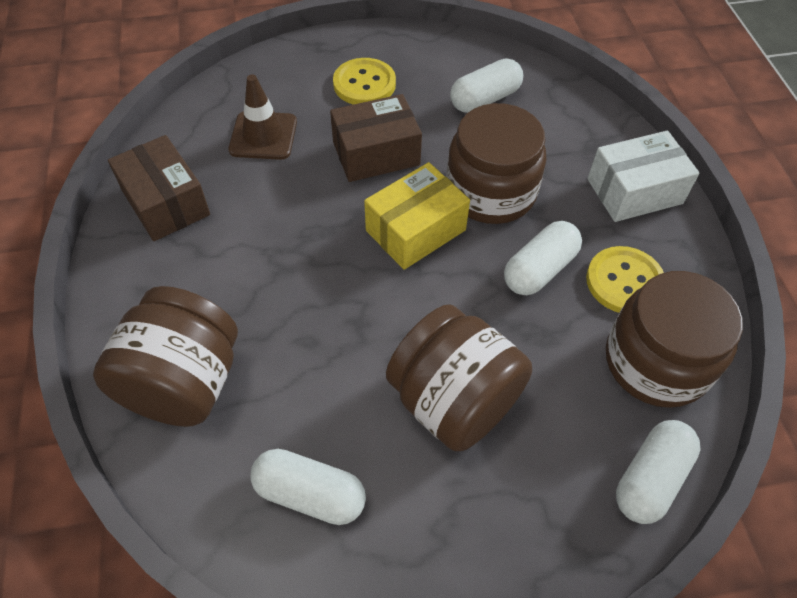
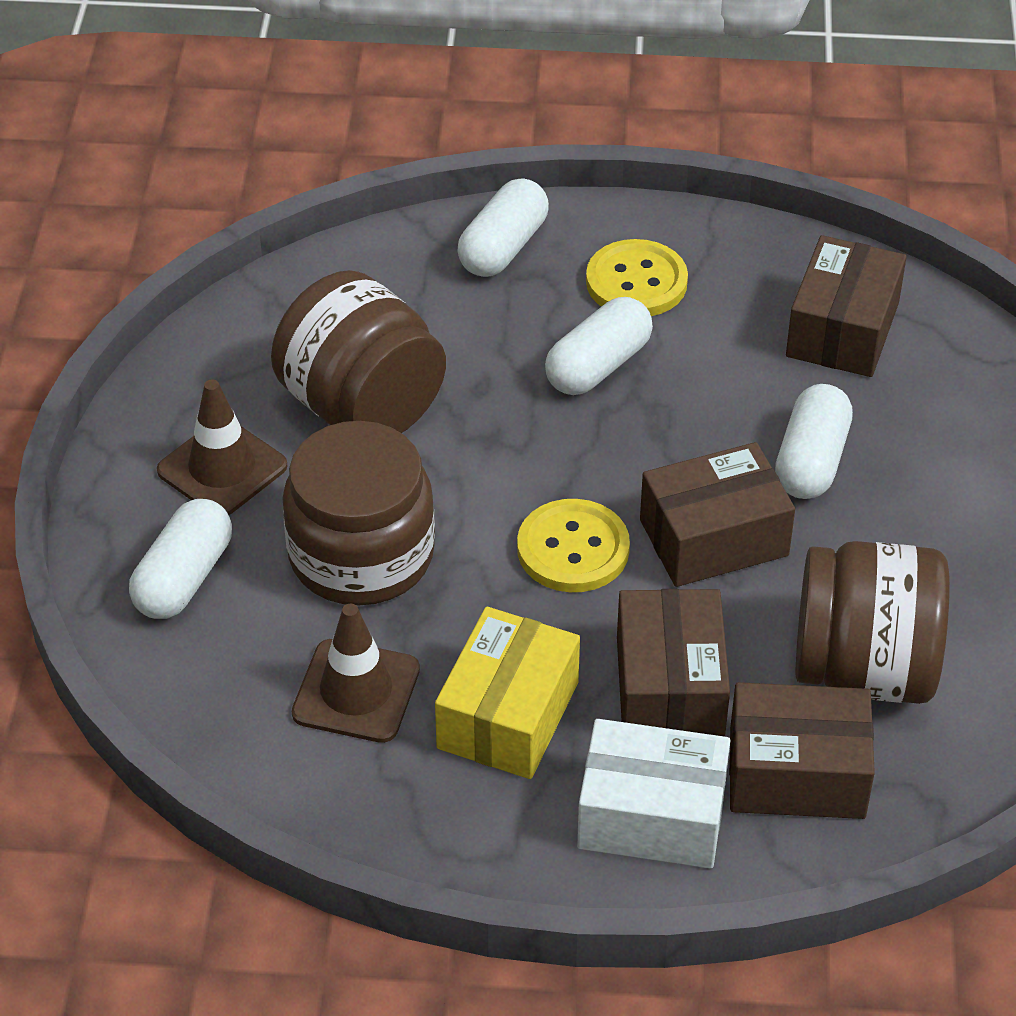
brown box: [108,135,210,241] [330,94,422,182] = 2 -> [617,589,730,737] [640,442,795,587] [729,682,875,819] [786,235,906,377] = 4
brown jar: [93,286,238,427] [386,304,532,451] [446,103,547,224] [606,271,743,408] = 4 -> [271,270,446,433] [282,421,435,605] [796,541,950,704] = 3
brown traffic cone: [228,75,297,160] = 1 -> [157,379,288,515] [292,604,420,743] = 2

